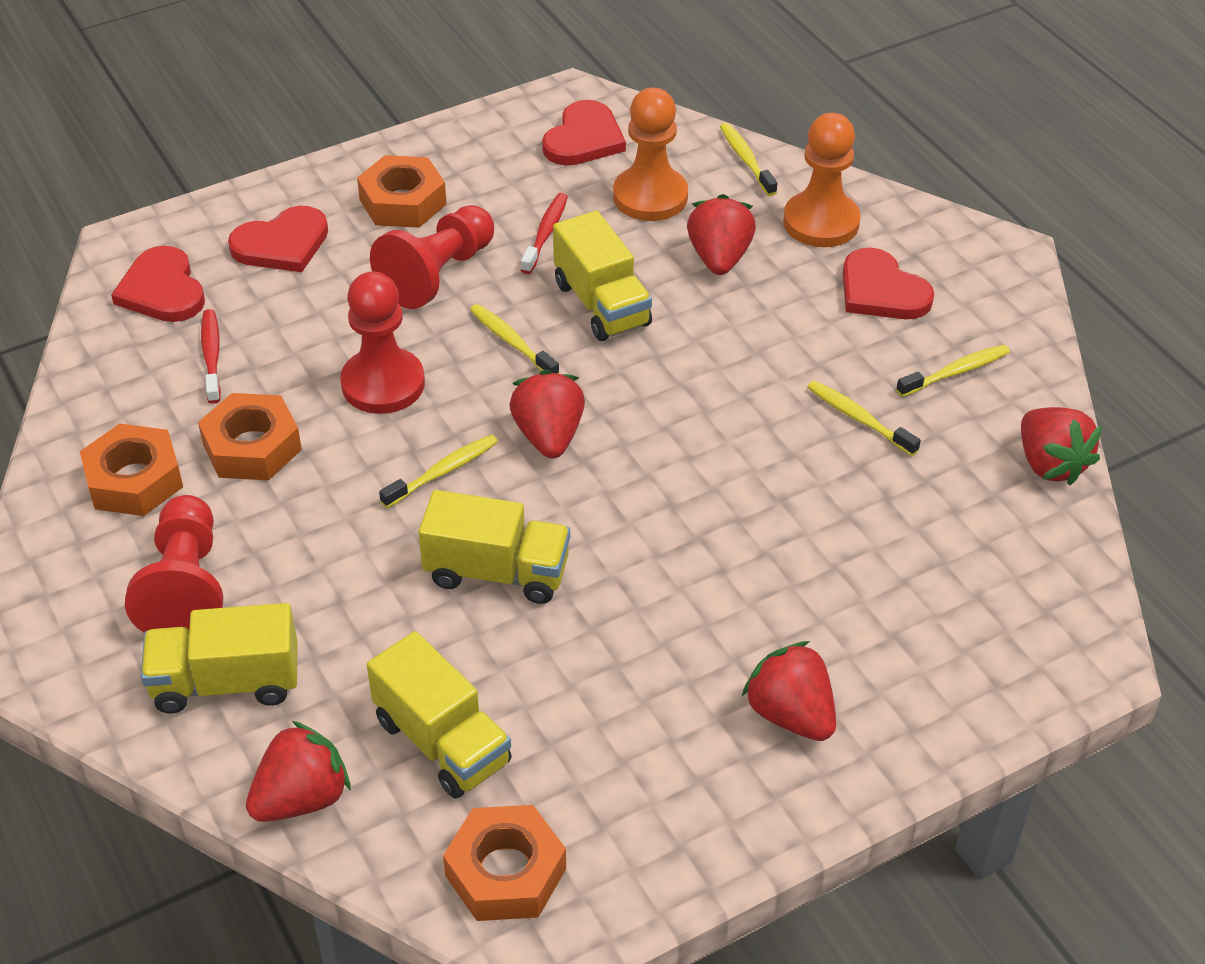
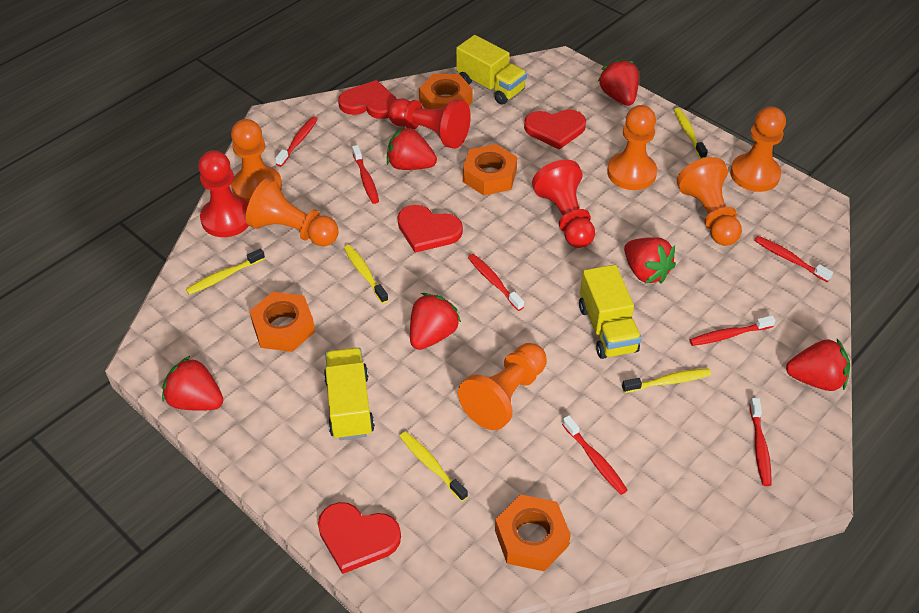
orange pawn: [613,88,688,221] [783,113,861,247] = 2 -> [231,119,282,203] [246,178,339,246] [458,343,547,430] [607,105,657,190] [677,157,742,246] [730,106,786,192] = 6
red strawberry: [246,721,351,822] [509,369,585,459] [687,194,756,275] [742,641,836,741] [1021,407,1102,486] = 5 -> [162,356,223,411] [387,126,437,170] [410,293,461,350] [598,58,639,106] [624,237,676,284] [786,339,850,391] = 6
red toothbrush: [201,309,221,404] [521,193,568,274] = 2 -> [275,117,318,167] [352,145,379,204] [468,254,524,311] [562,415,628,495] [690,315,776,346] [750,398,771,486] [754,236,833,282] = 7
yellow truck: [141,603,298,714] [367,631,512,798] [419,490,570,604] [553,211,652,341] = 4 -> [324,348,375,440] [456,35,527,105] [579,265,641,359] = 3

